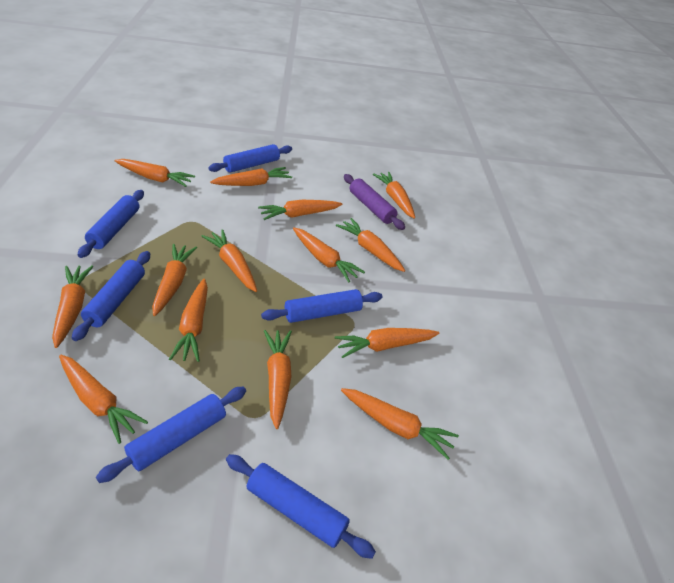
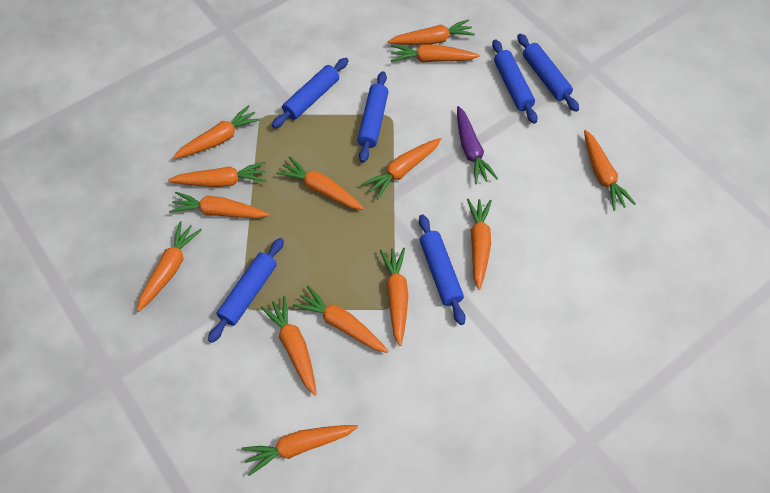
purple carrot: none = 0 -> [457,106,498,184] = 1
purple rolling pin: [344,174,405,230] = 1 -> none = 0

